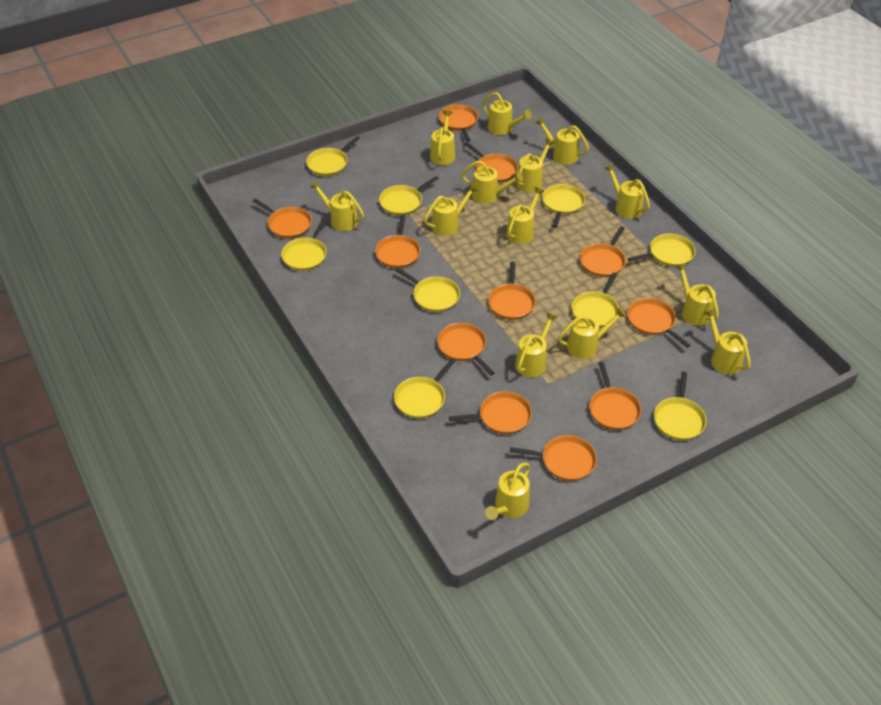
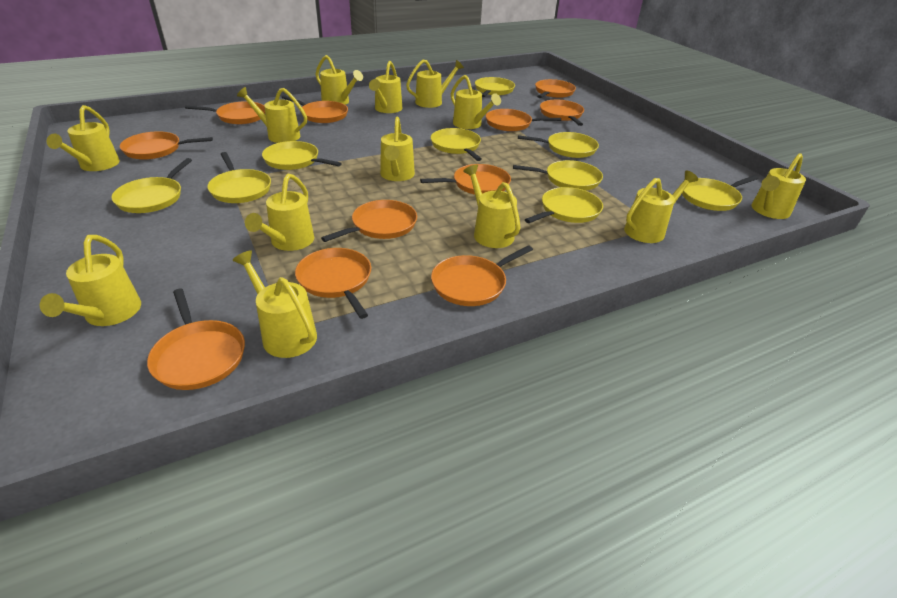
yellow watering can: [310,180,364,231] [424,184,478,236] [430,110,455,165] [462,160,523,204] [482,92,532,135] [485,463,530,520] [506,187,544,244] [515,313,557,377] [516,139,554,192] [536,117,589,165] [558,307,627,359] [604,164,650,219] [676,263,719,326] [704,309,751,375] = 14 -> [40,235,141,326] [47,105,120,171] [232,250,317,358] [237,87,307,143] [245,173,314,251] [315,55,363,105] [369,61,403,113] [380,117,415,181] [406,59,464,108] [451,75,501,129] [463,165,521,248] [624,170,698,243] [751,153,806,219] = 13

